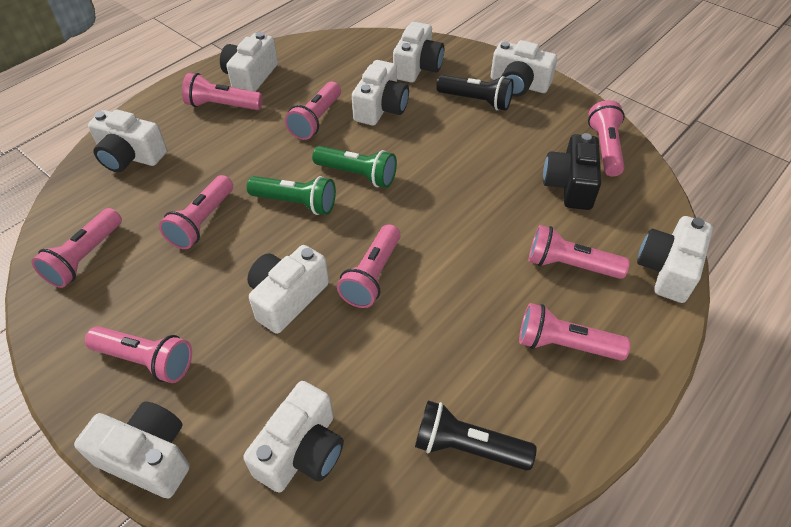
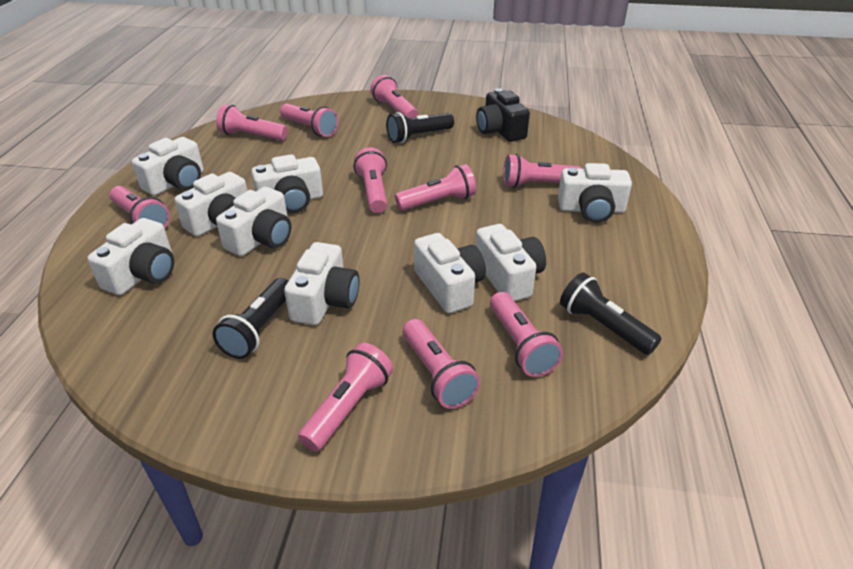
black flashlight: [415,401,537,471] [436,75,514,111] = 2 -> [212,278,288,359] [386,112,454,143] [560,272,661,355] = 3
green flashlight: [247,176,336,215] [312,146,397,188] = 2 -> none = 0
pink flashlight: [31,208,122,288] [85,326,192,383] [159,175,233,249] [182,73,263,110] [285,82,341,140] [337,224,401,308] [519,303,631,361] [529,225,630,279] [588,100,625,177] = 9 -> [109,186,170,228] [216,104,288,141] [280,103,338,137] [298,343,393,452] [354,148,387,213] [370,75,418,118] [395,164,476,211] [403,319,480,409] [490,292,563,377] [503,154,582,188] = 10

